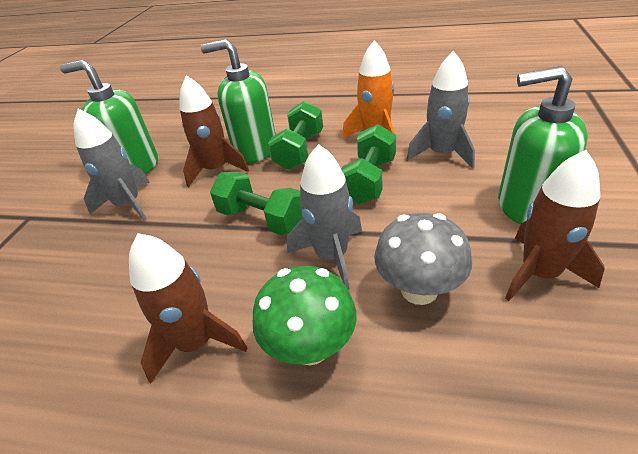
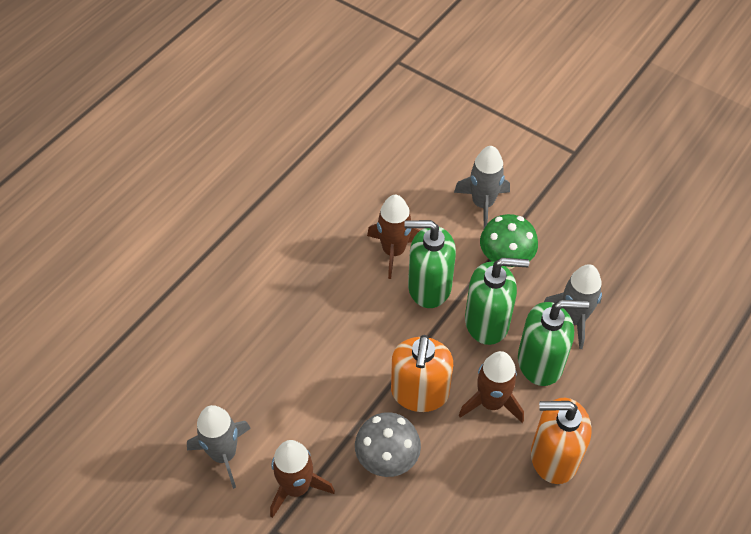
green dumbbell: [210,172,302,235] [268,101,323,170] [341,124,396,204] = 3 -> none = 0
orange rocket: [342,40,395,139] = 1 -> none = 0
orange soap dispenser: none = 0 -> [391,335,453,412] [531,398,592,484] = 2

